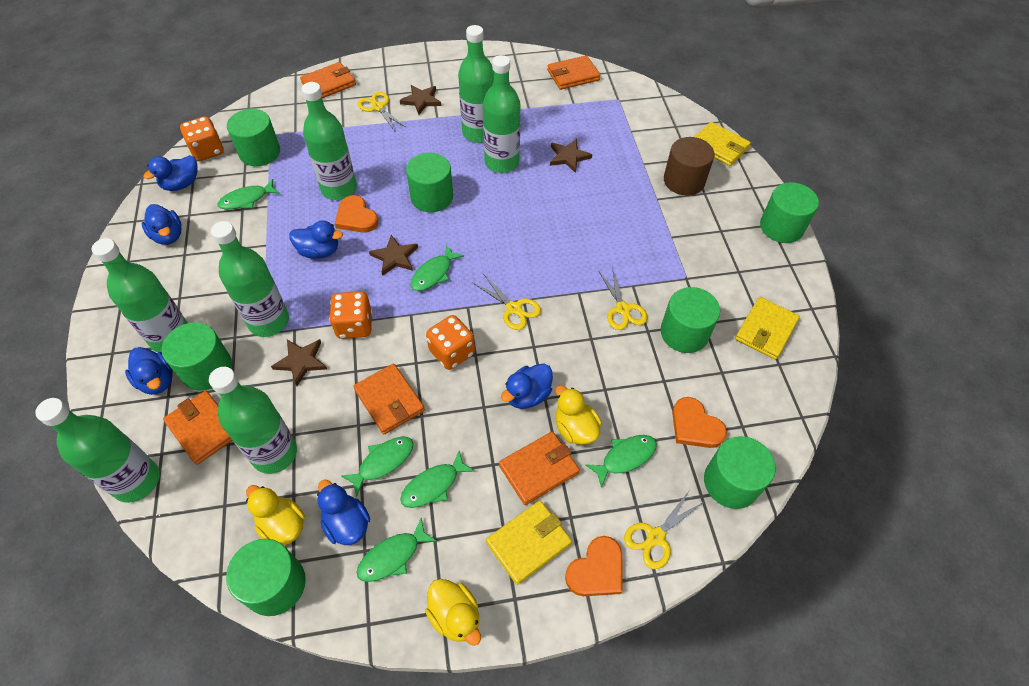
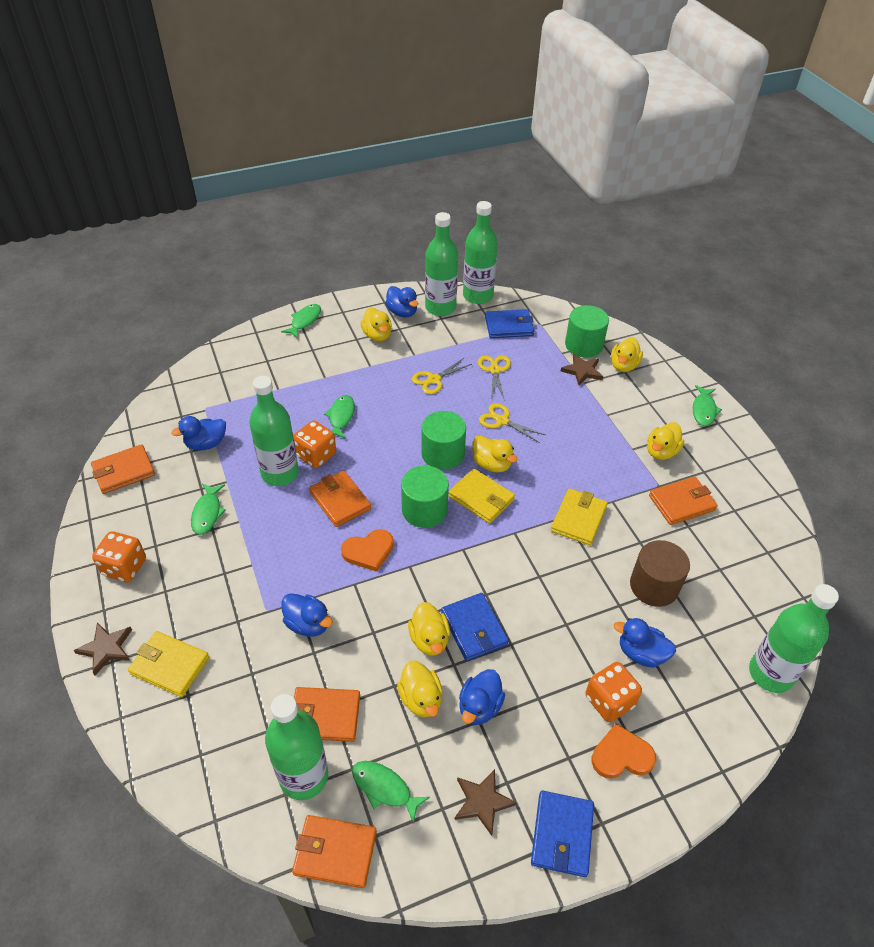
blue duck: [125,347,172,395] [142,204,182,245] [143,155,197,191] [289,220,343,258] [317,479,370,545] [501,363,553,409] = 6 -> [171,416,226,450] [281,593,333,637] [385,286,418,317] [459,669,505,725] [614,618,676,668] = 5
blue wallet: none = 0 -> [441,593,509,661] [485,309,534,338] [531,791,594,877] = 3
brown star: [271,339,327,386] [369,235,418,276] [400,85,441,114] [550,139,592,173] = 4 -> [74,623,132,675] [455,769,517,836] [561,353,603,385] = 3
green bottle: [35,398,160,503] [92,238,188,353] [209,367,297,474] [211,221,289,337] [302,82,357,200] [458,25,494,143] [483,55,520,173] = 7 -> [249,376,299,486] [265,694,328,800] [425,212,458,316] [463,201,498,304] [749,584,839,693] = 5
green cylinder: [162,322,232,391] [226,539,306,616] [227,109,280,166] [406,153,453,212] [661,287,720,353] [704,436,776,509] [760,182,819,243] = 7 -> [401,466,449,528] [421,411,466,470] [565,305,609,358] = 3
green fish: [218,179,280,210] [341,437,414,497] [357,518,437,582] [400,451,475,508] [411,245,464,291] [586,435,657,488] = 6 -> [191,484,226,535] [281,304,321,338] [324,395,355,439] [352,761,430,824] [693,385,722,426] = 5
orange heart: [335,195,378,233] [565,536,623,596] [672,397,727,448] = 3 -> [341,529,394,572] [591,723,656,779] = 2
yellow duck: [246,485,305,545] [425,579,481,646] [555,385,602,445] = 3 -> [360,307,392,342] [397,661,442,717] [408,602,450,656] [472,435,518,472] [611,337,643,372] [647,422,684,460] = 6
yellow scissors: [357,92,406,131] [473,275,541,330] [598,267,647,330] [624,491,705,569] = 4 -> [412,358,472,394] [478,356,511,400] [479,403,545,443] = 3

